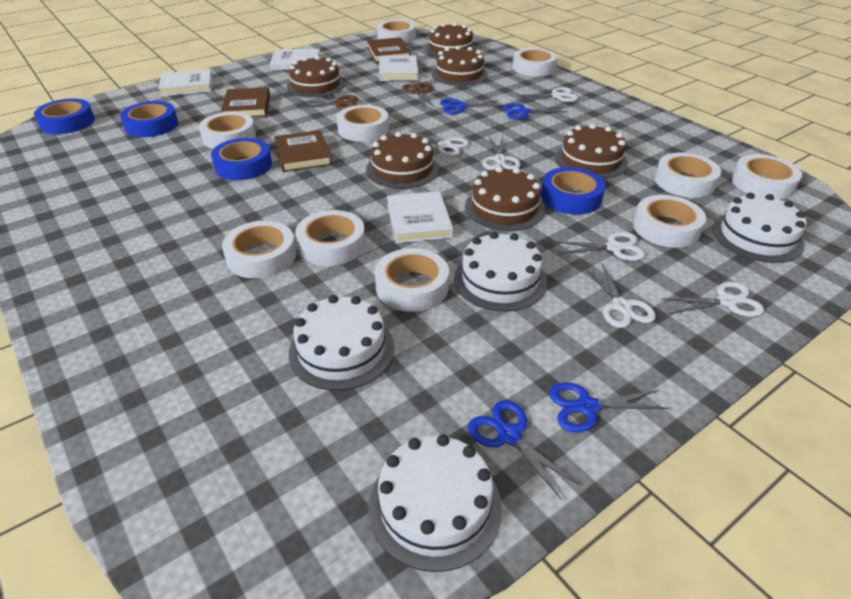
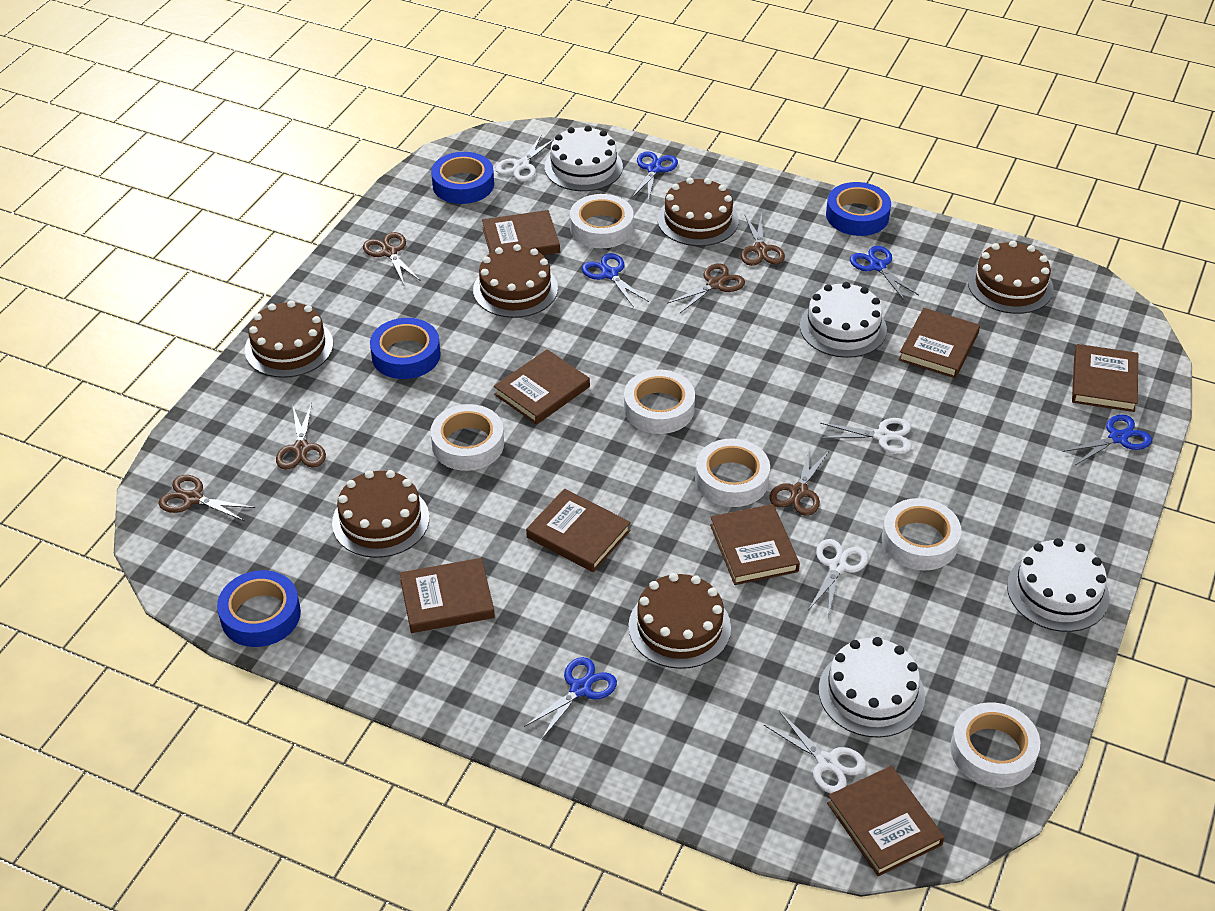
blue scissors: [440,99,503,114] [468,400,580,500] [503,103,567,120] [549,382,668,432] = 4 -> [524,657,617,740] [582,253,649,307] [632,151,678,202] [850,246,919,300] [1063,415,1152,465] = 5
brown book: [221,87,270,117] [274,130,332,172] [367,37,411,63] = 3 -> [400,558,495,633] [482,210,560,255] [494,349,590,425] [526,489,631,572] [710,504,800,585] [827,766,945,876] [898,308,980,378] [1072,344,1138,412] = 8
brown scissors: [297,95,358,110] [402,82,435,108] = 2 -> [159,475,255,521] [276,403,326,470] [363,232,421,285] [667,263,745,313] [741,213,785,266] [769,445,830,516] = 6
white book: [158,69,212,96] [270,49,321,70] [379,55,418,81] [387,191,453,243] = 4 -> none = 0
white scissors: [409,130,469,156] [482,137,521,170] [516,87,578,102] [554,232,645,261] [584,264,656,328] [661,282,764,317] = 6 -> [495,135,554,181] [764,711,866,794] [808,539,868,618] [820,418,911,454] = 4
white tape: [199,112,256,149] [222,221,296,278] [296,210,366,266] [336,105,389,142] [375,248,449,312] [377,20,416,43] [513,48,557,76] [633,195,706,248] [655,153,721,198] [732,154,802,199] = 10 -> [430,404,504,471] [570,194,634,248] [624,369,695,434] [695,438,770,507] [882,498,961,571] [950,702,1040,788] = 6

